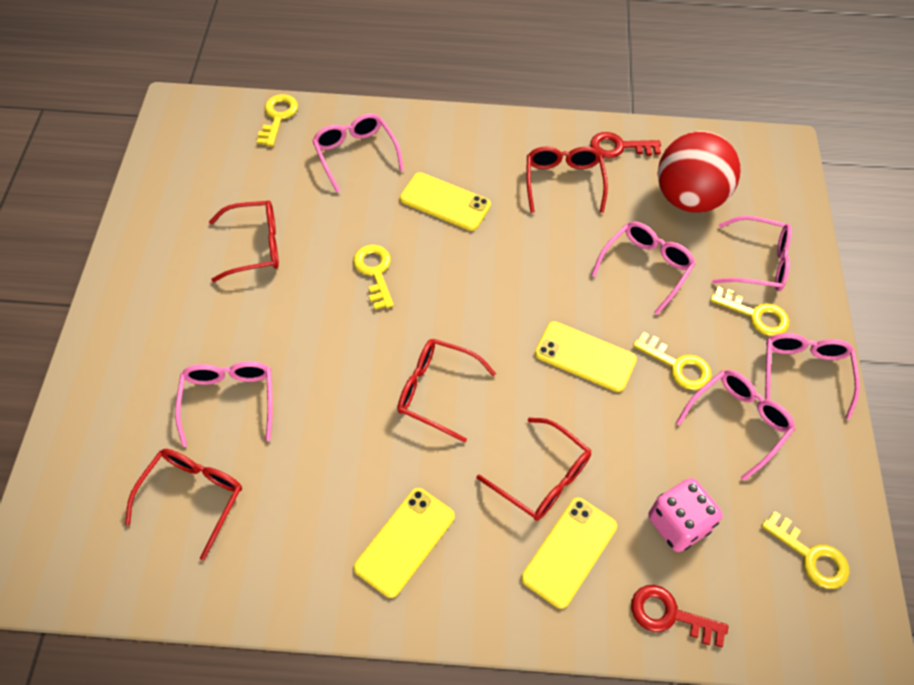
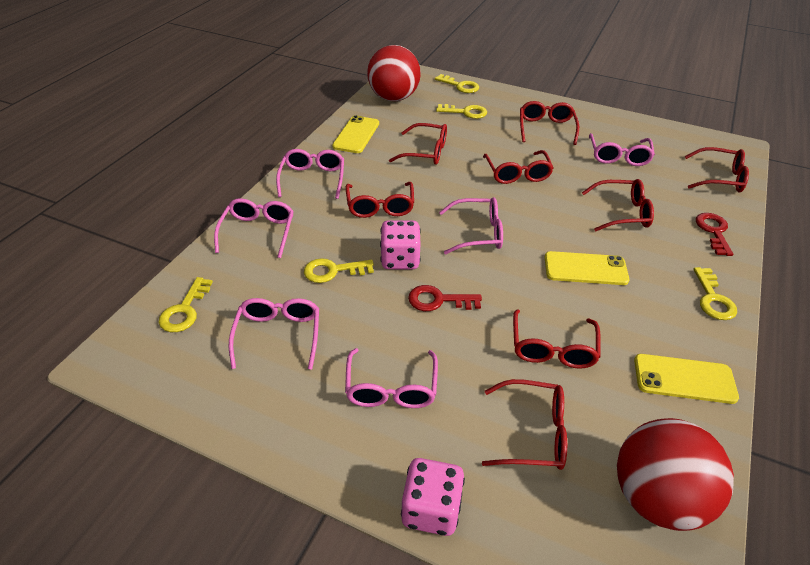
pink dice: [648,478,723,552] = 1 -> [380,220,421,269] [401,458,465,536] = 2
red ball: [657,131,740,213] = 1 -> [367,45,421,101] [617,418,734,531] = 2
red glasses: [125,449,242,561] [209,200,279,282] [397,339,496,443] [476,418,591,521] [527,146,608,213] = 5 -> [346,182,414,218] [389,123,447,165] [482,379,567,470] [483,150,554,184] [513,309,601,369] [520,101,579,145] [582,179,654,231] [685,147,749,192] = 8
yellow phone: [354,488,455,598] [400,172,491,231] [521,498,617,609] [535,321,637,392] = 4 -> [332,115,379,153] [545,251,629,285] [634,354,739,404] = 3

